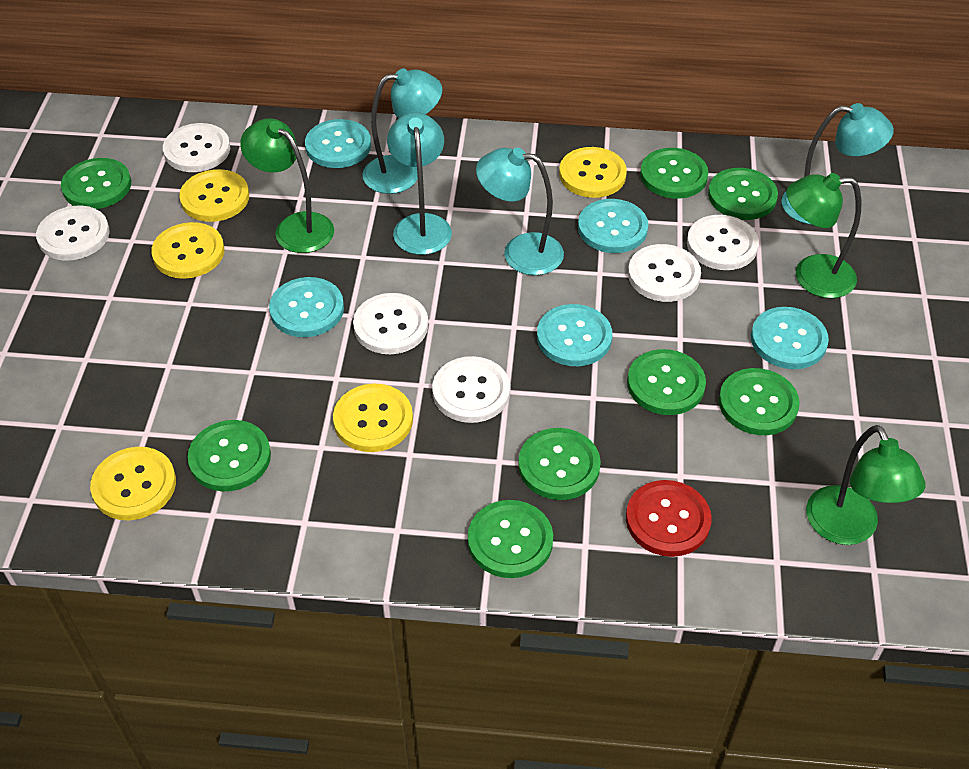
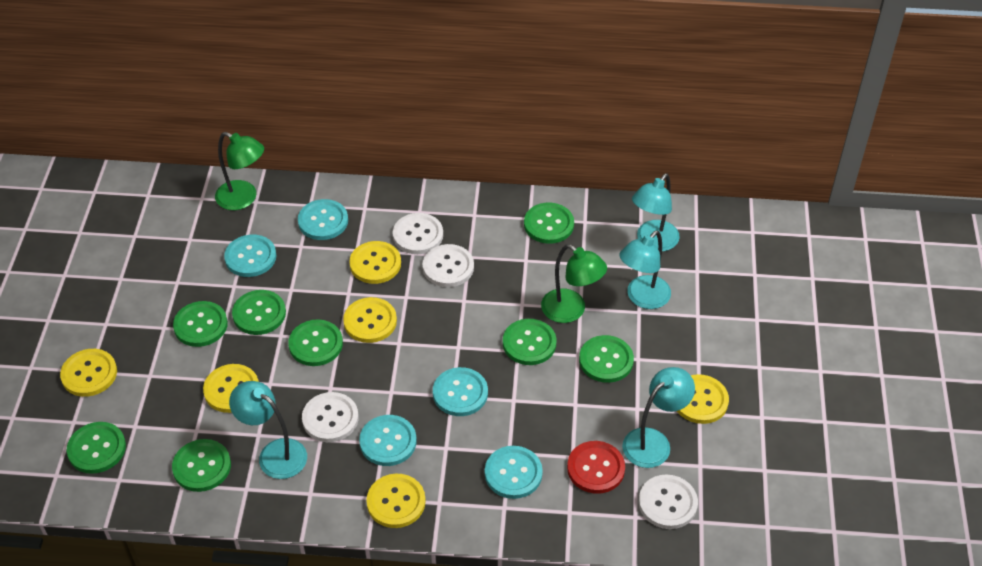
green lamp: [240,118,334,253] [786,173,861,298] [806,425,926,545] = 3 -> [215,132,264,210] [541,244,607,323] = 2
white button: [36,206,110,260] [163,123,230,172] [353,293,428,354] [432,356,510,423] [628,244,701,302] [687,215,759,270] = 6 -> [302,392,359,442] [393,213,443,254] [423,244,474,287] [639,475,698,529] = 4
yellow button: [90,447,176,520] [151,222,224,279] [179,169,249,222] [333,384,413,452] [559,147,627,198] = 5 -> [60,349,117,397] [203,364,259,413] [343,297,397,343] [349,241,401,284] [366,474,426,528] [677,374,729,424] = 6

